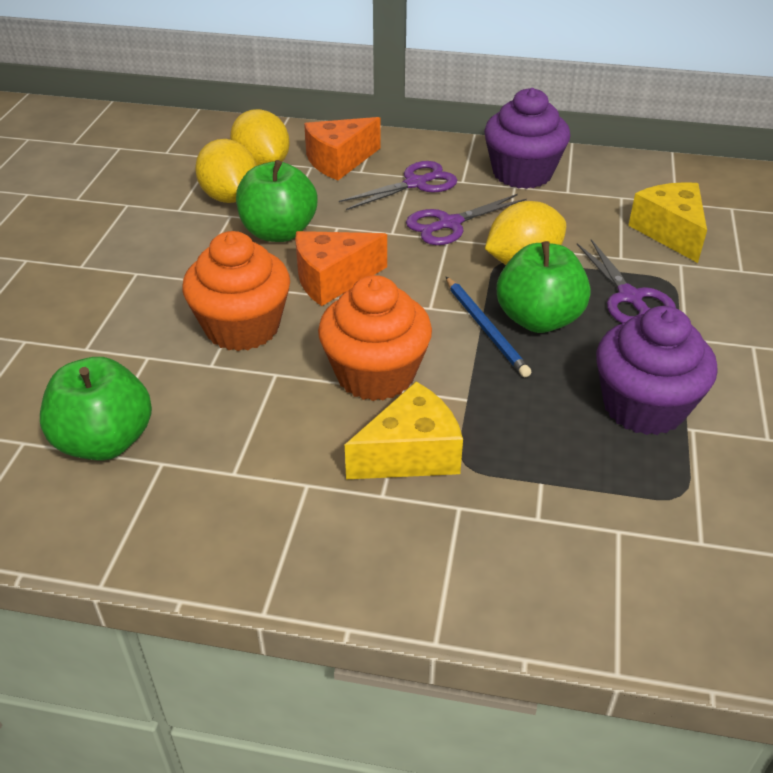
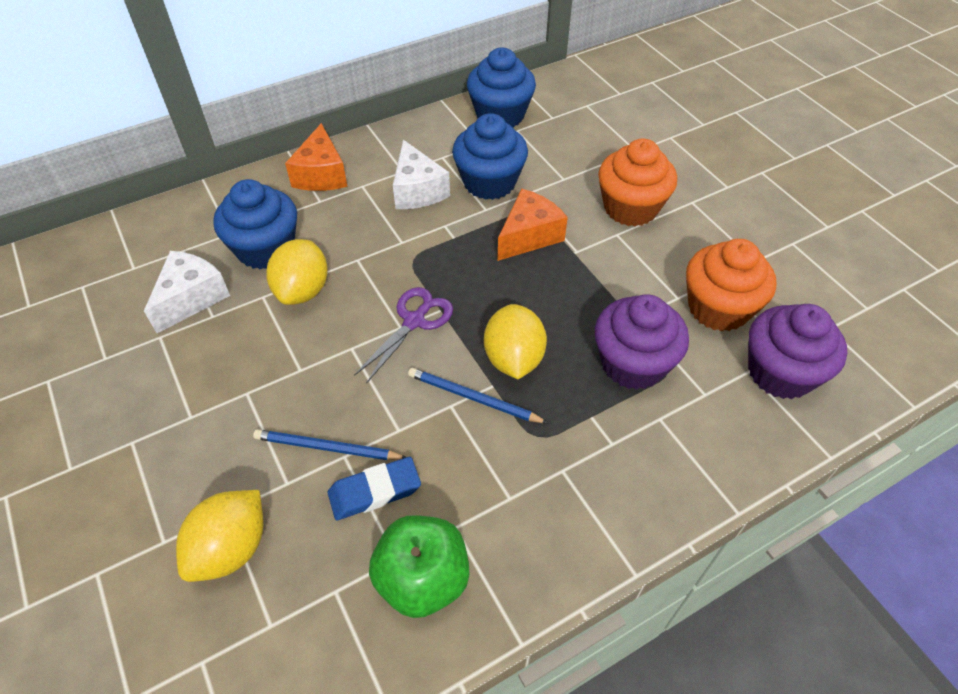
blue cupcake: none = 0 -> [213,179,297,269] [452,113,528,200] [467,48,536,128] = 3
blue eraser: none = 0 -> [328,457,421,520] = 1
blue pencil: [446,277,531,377] = 1 -> [253,429,406,460] [408,368,548,423] = 2
green apple: [40,357,152,461] [236,160,317,242] [497,241,591,333] = 3 -> [369,515,469,618] = 1
purple scissors: [339,161,457,210] [406,194,527,245] [577,239,676,323] = 3 -> [354,287,453,384] = 1
white cheese: none = 0 -> [144,251,230,333] [393,140,450,209] = 2
yellow cheese: [345,381,463,479] [628,182,707,263] = 2 -> none = 0

